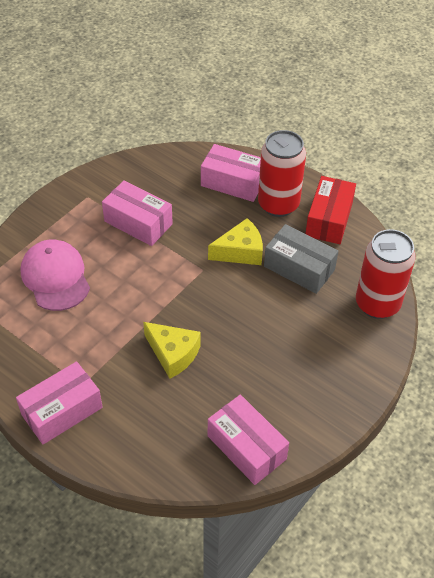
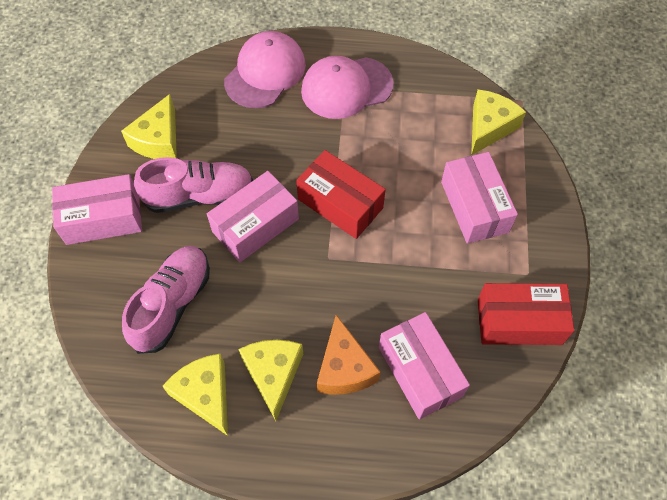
grey box: [264,224,338,294] = 1 -> none = 0
orange cheese: none = 0 -> [317,315,381,394] = 1
pink cap: [21,239,90,311] = 1 -> [224,31,306,108] [301,56,394,119] = 2
pink shoe: none = 0 -> [122,246,210,354] [134,157,253,213] = 2
red box: [305,176,356,244] = 1 -> [296,150,386,239] [478,283,574,345] = 2
red can: [258,130,306,217] [356,229,416,319] = 2 -> none = 0
yellow cheese: [143,322,201,379] [208,218,263,265] = 2 -> [121,94,177,159] [162,353,228,436] [238,340,303,421] [471,89,526,156] = 4

